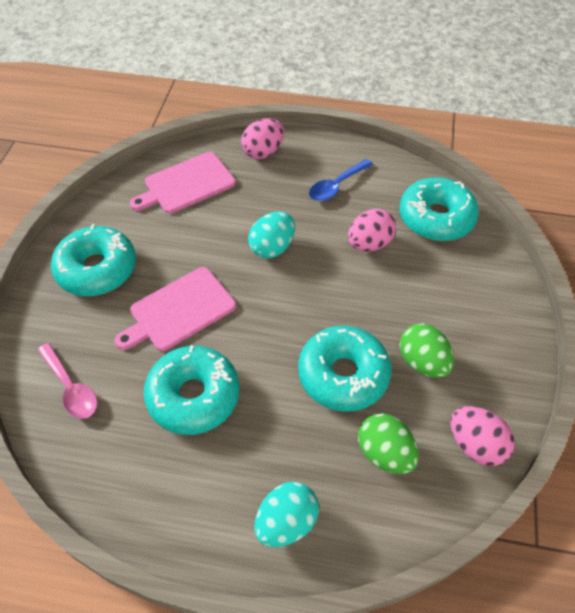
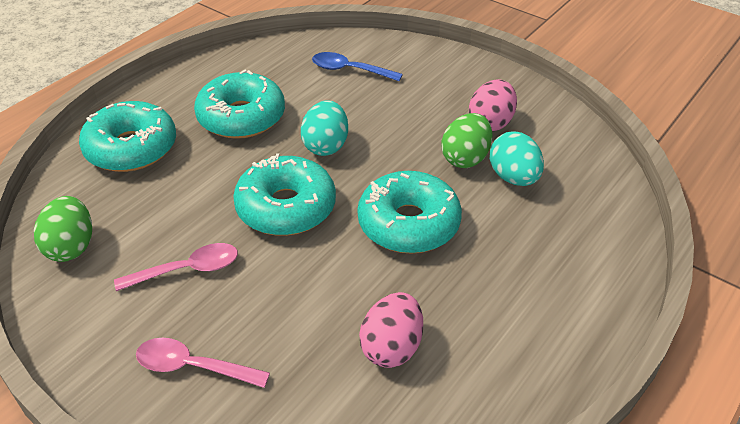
pink cutting board: [115,267,236,351] [130,152,236,214] = 2 -> none = 0
pink egg: [241,118,284,159] [348,209,396,252] [450,406,515,466] = 3 -> [359,292,423,368] [469,79,517,132] = 2
pink spoon: [37,343,98,419] = 1 -> [114,243,238,291] [136,338,270,388] = 2

